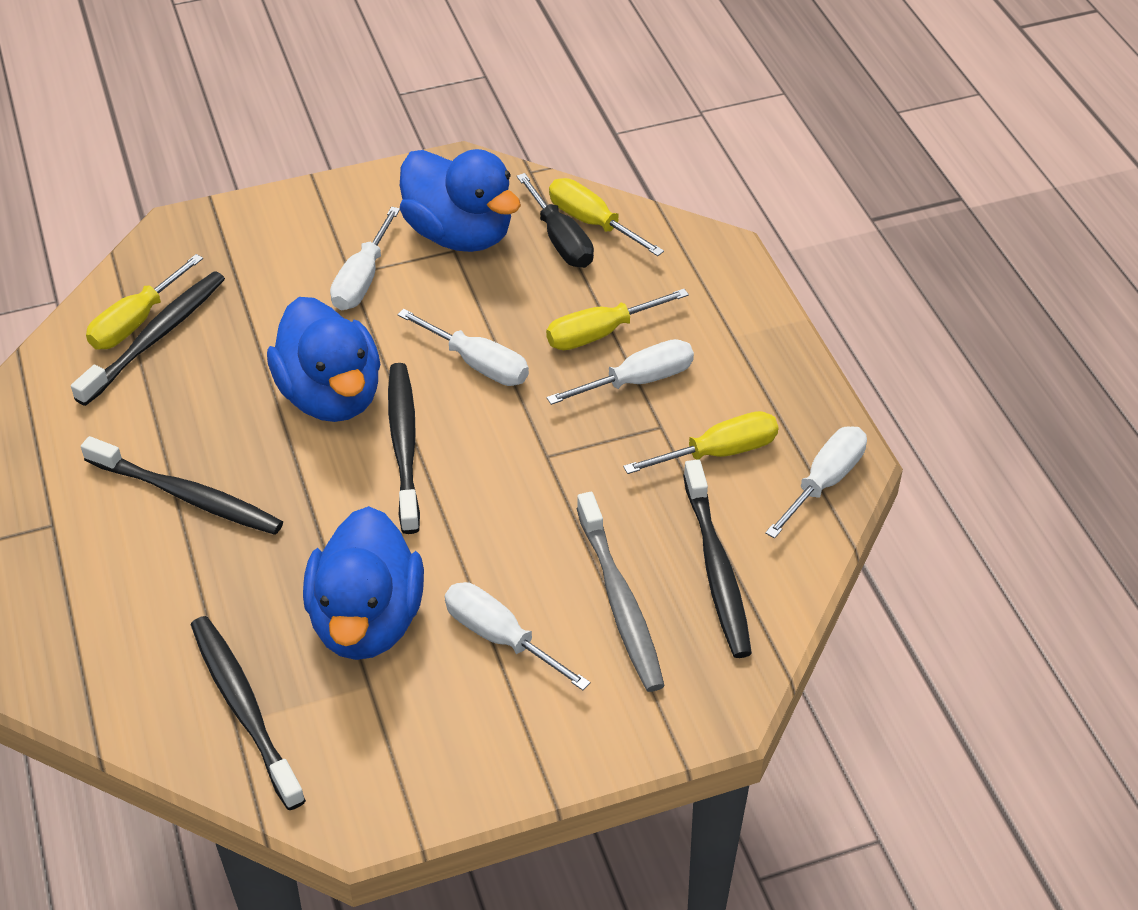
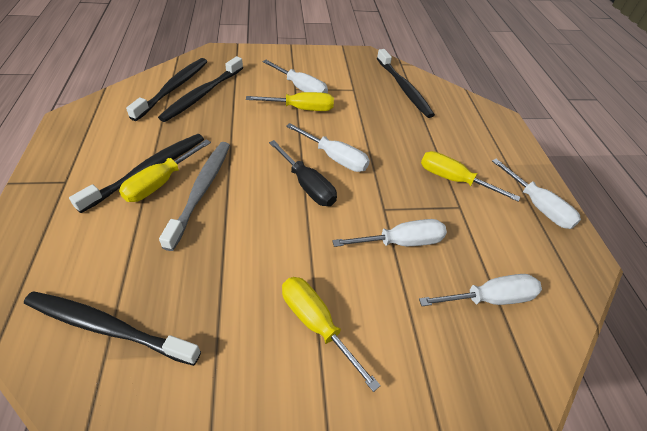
blue duck: [267,297,380,422] [303,506,424,660] [400,149,521,252] = 3 -> none = 0

